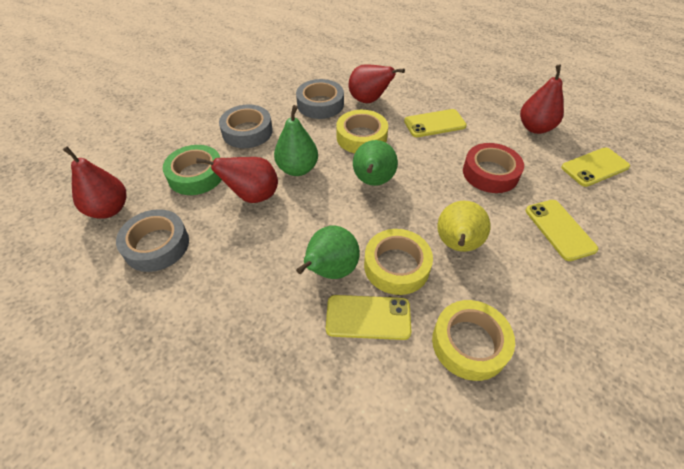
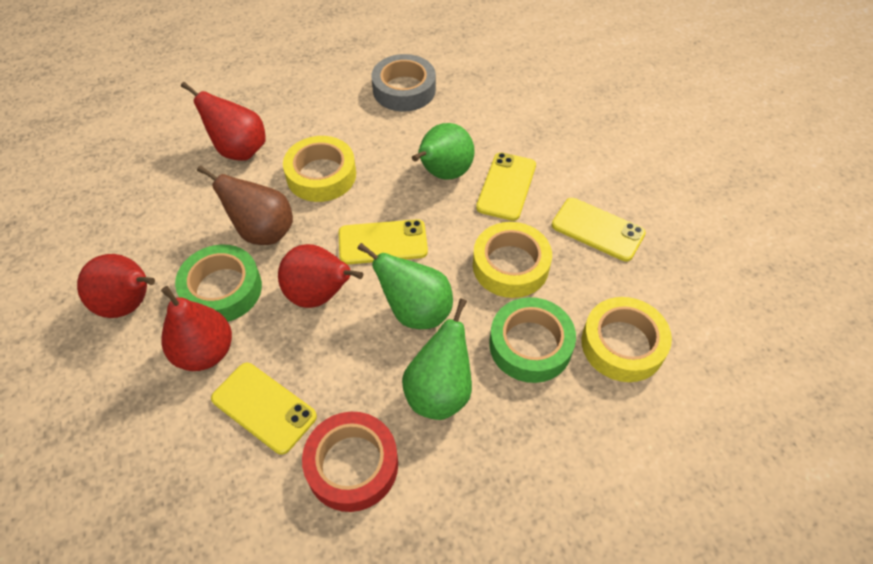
brown pear: none = 0 -> [197,165,293,245] = 1
green tape: [163,145,222,195] = 1 -> [175,245,262,322] [489,297,576,383] = 2
grey tape: [116,209,189,272] [219,104,273,148] [296,79,344,119] = 3 -> [372,54,436,112] = 1
yellow pear: [437,201,490,252] = 1 -> none = 0

